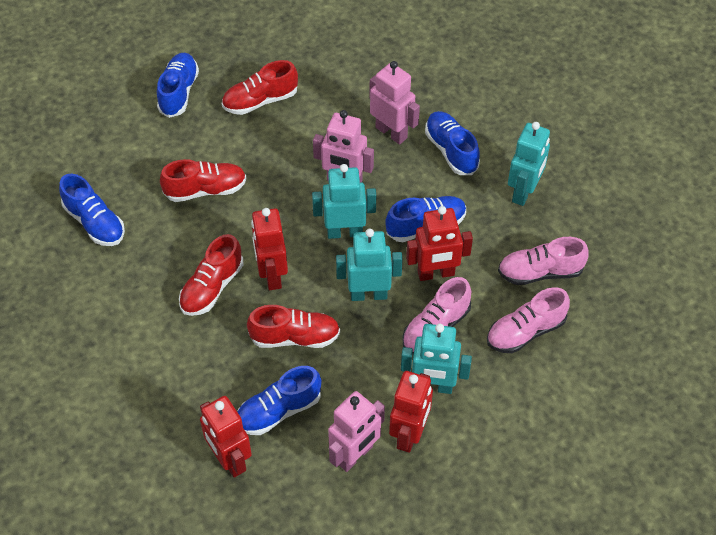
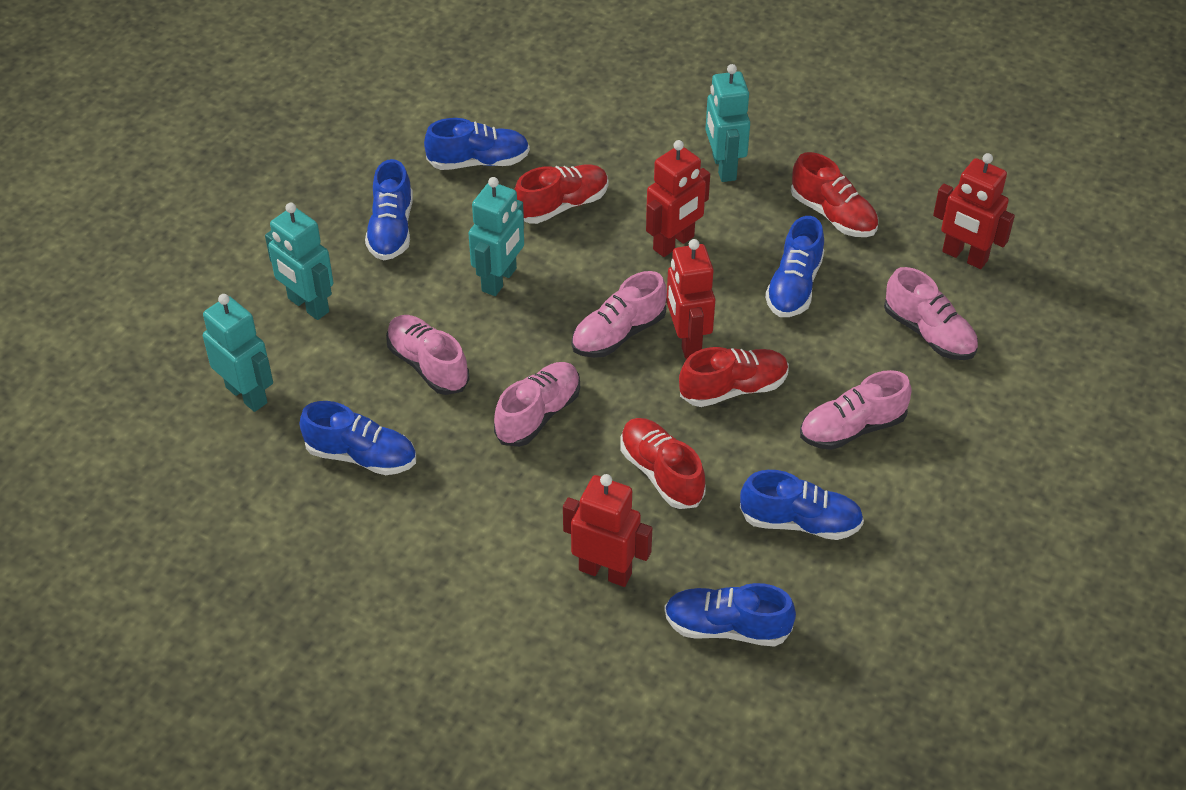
blue shoe: [59,174,125,246] [157,53,199,118] [237,366,322,435] [385,196,466,242] [425,111,480,175] = 5 -> [299,401,416,475] [365,159,413,261] [424,118,530,170] [664,583,796,647] [740,470,864,540] [765,216,824,317] = 6
pink robot: [313,110,374,182] [328,391,385,472] [369,61,420,144] = 3 -> none = 0
pink shoe: [403,277,471,355] [487,287,570,353] [498,237,589,285] = 3 -> [386,315,469,395] [494,362,580,447] [571,271,667,358] [800,370,912,450] [884,267,978,360] = 5

